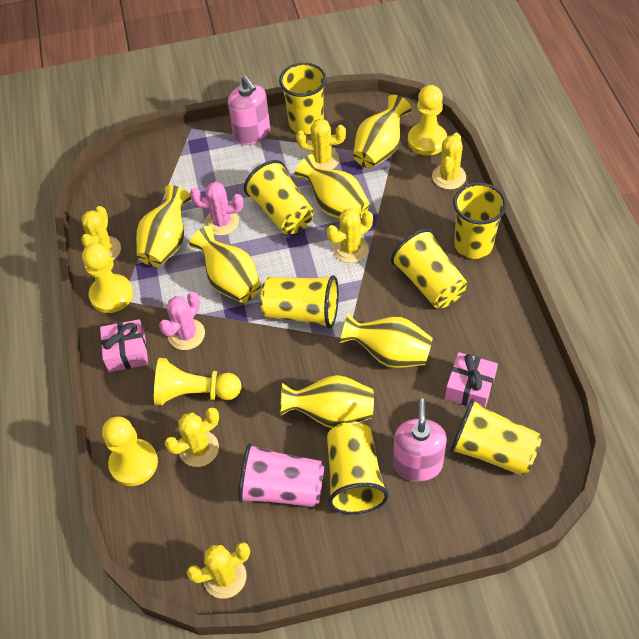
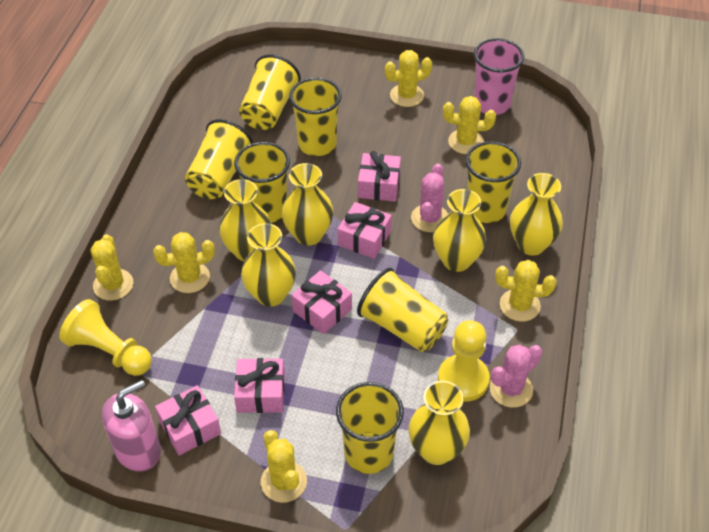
pink gift: [100,319,148,372] [445,352,498,408] = 2 -> [155,385,221,456] [234,358,285,413] [291,270,352,334] [338,202,392,259] [358,151,401,202] = 5
pink soap dispenser: [228,76,270,145] [393,398,447,482] = 2 -> [102,380,161,472] = 1
yellow pawn: [82,243,133,313] [102,416,158,486] [154,358,241,405] [408,85,447,155] = 4 -> [59,299,152,376] [438,320,490,402] = 2

